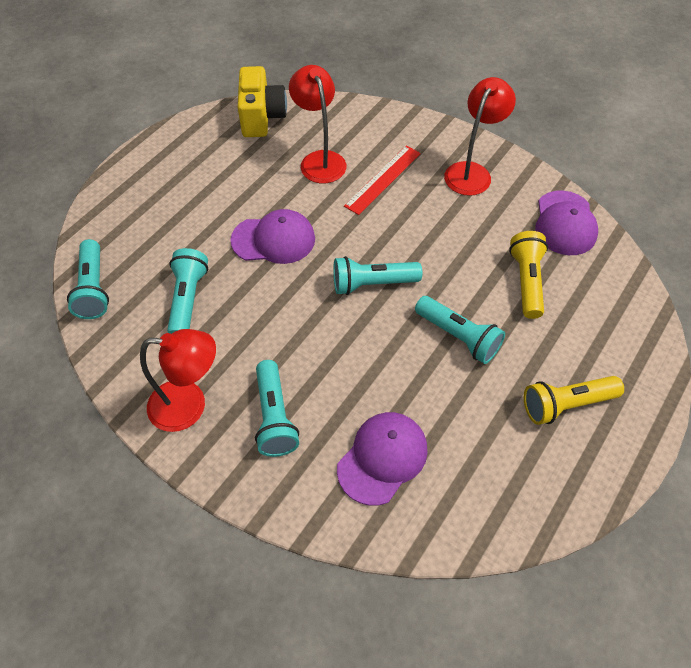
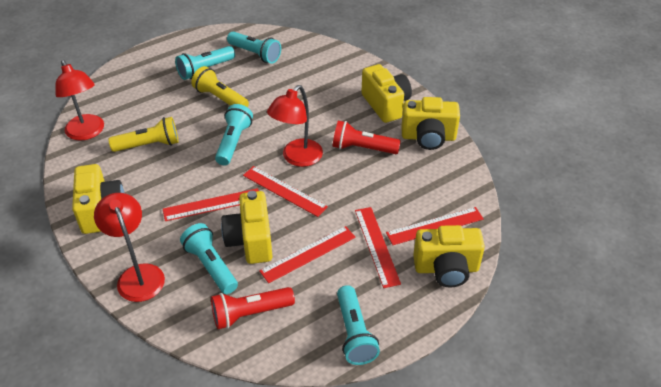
purple cap: [230,209,315,264] [337,412,428,506] [535,190,598,255] = 3 -> none = 0
red flashlight: none = 0 -> [211,287,295,329] [333,120,401,154] = 2
red ruler: [344,146,421,215] = 1 -> [163,188,259,221] [243,166,328,217] [259,226,356,283] [355,207,401,288] [386,207,484,245] = 5
yellow camera: [238,66,287,137] = 1 -> [72,164,124,234] [221,191,273,264] [362,64,412,123] [402,97,460,150] [413,225,485,288] = 5

